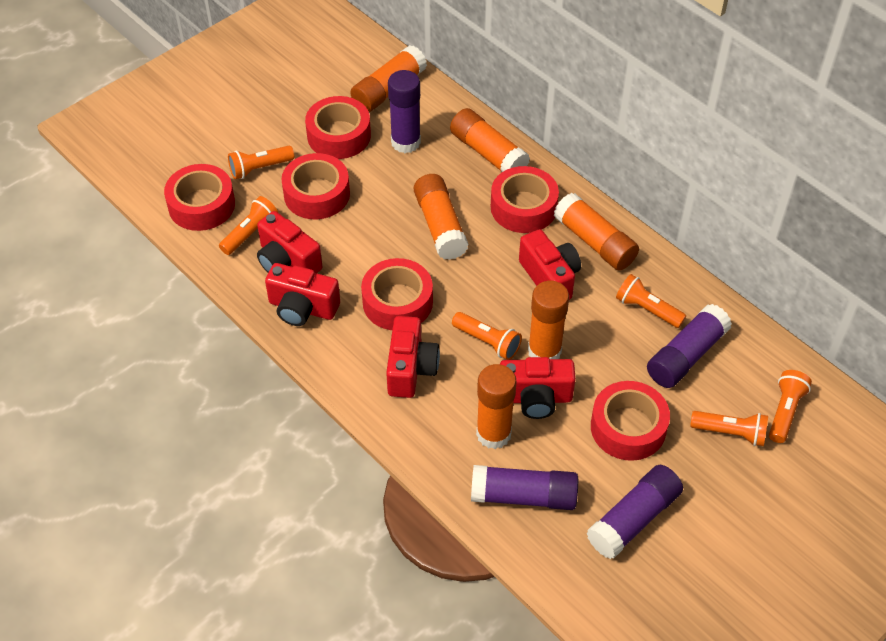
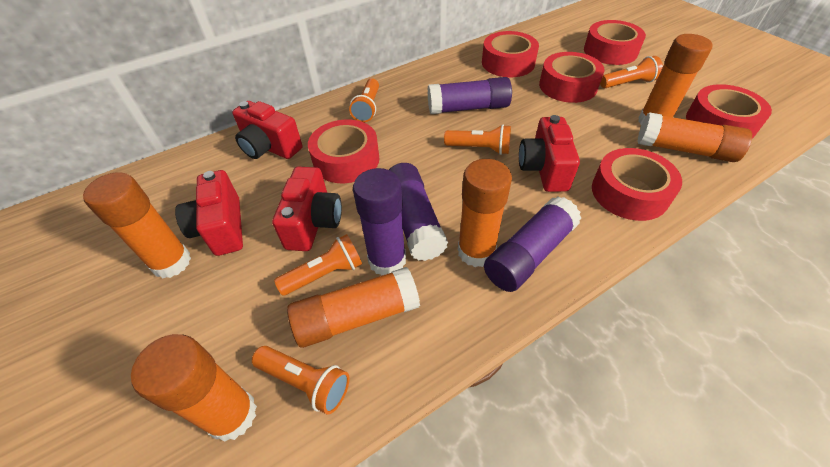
orange flashlight: [219,196,278,255] [228,146,294,179] [452,312,522,360] [616,274,686,328] [690,411,768,446] [769,370,812,443] = 6 -> [252,346,349,415] [274,234,362,296] [349,78,379,122] [444,125,511,155] [600,56,663,88] = 5
red camera: [257,211,322,273] [265,263,340,326] [386,316,440,398] [500,357,576,419] [519,229,581,300] = 5 -> [175,170,243,256] [232,101,302,159] [272,167,342,251] [519,115,580,192] = 4

